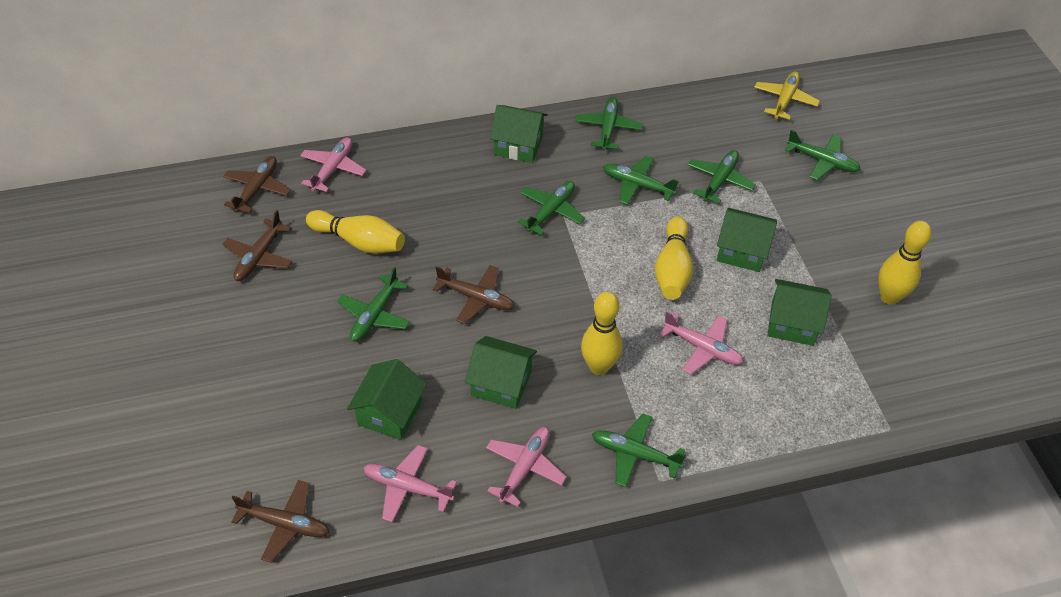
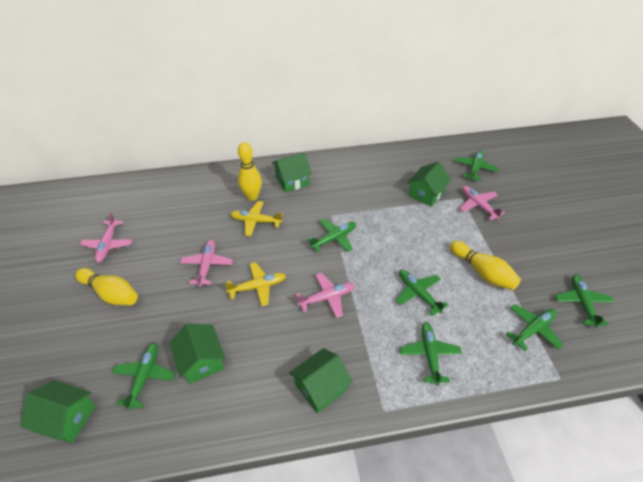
brown plane: [222,210,292,281] [223,156,291,213] [231,480,329,563] [433,265,515,324] = 4 -> none = 0
yellow bowling pin: [306,210,405,254] [581,292,622,375] [655,216,693,300] [878,221,931,305] = 4 -> [75,268,138,305] [238,142,262,201] [450,241,521,290] = 3
yellow plane: [754,71,820,120] = 1 -> [225,262,286,306] [230,201,283,236] = 2

